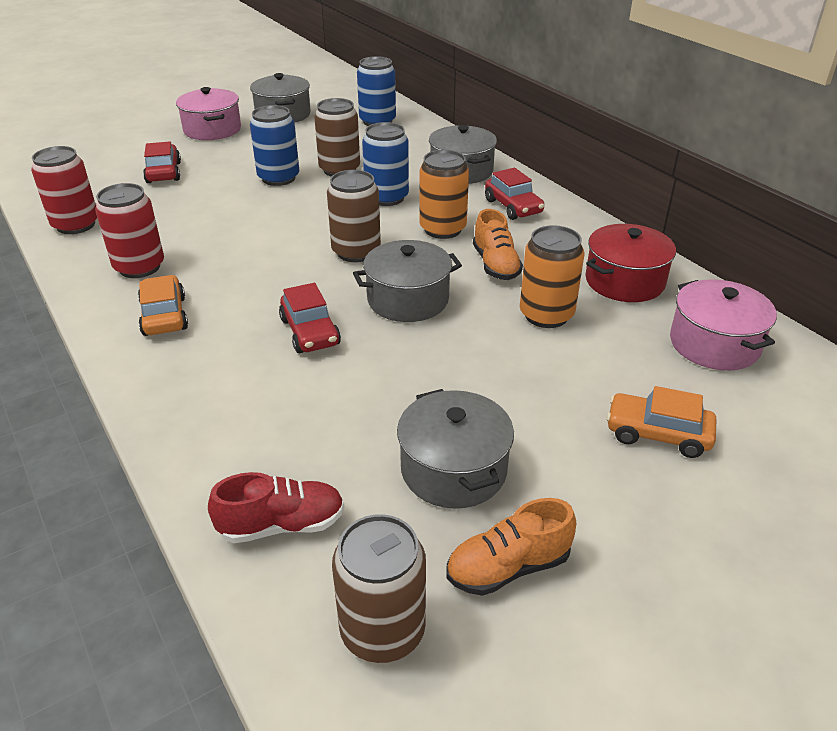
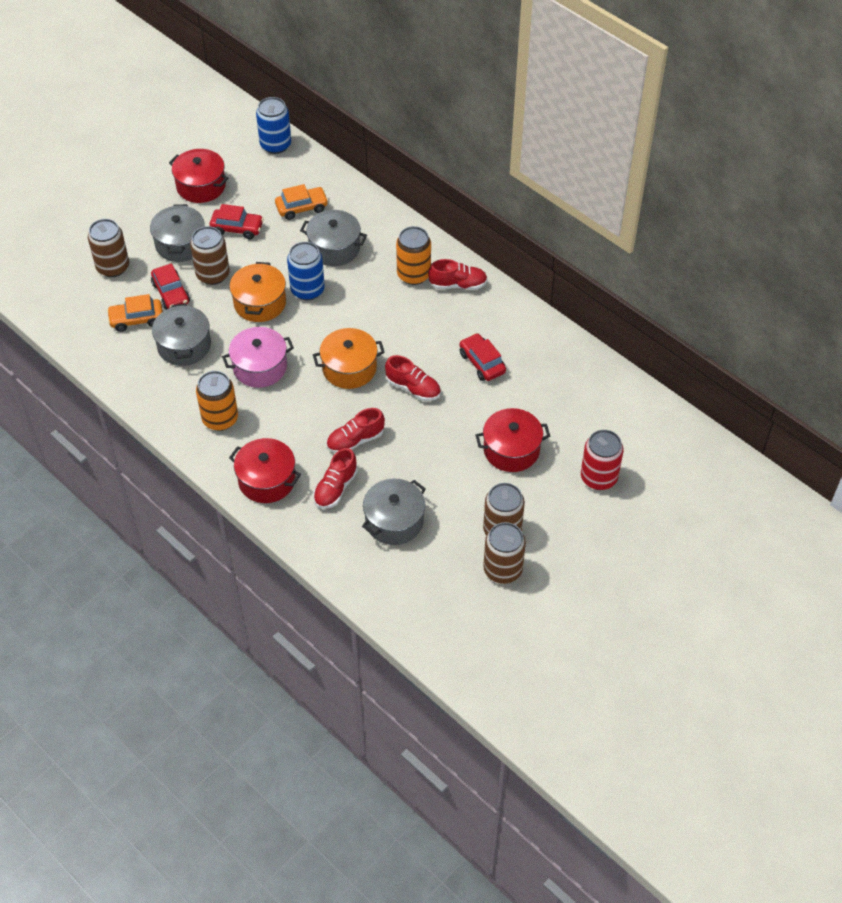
blue can: [250,105,299,186] [357,56,396,126] [362,122,409,206] = 3 -> [256,97,291,154] [287,242,325,301] = 2
brown can: [314,98,360,177] [327,170,381,262] [332,514,426,663] = 3 -> [88,219,129,277] [190,226,230,285] [483,483,525,536] [483,522,526,584] = 4
orange pot: none = 0 -> [229,262,286,322] [313,328,385,389] = 2
orange shoe: [447,498,576,596] [473,209,523,280] = 2 -> none = 0
pink pot: [176,87,241,140] [670,279,777,371] = 2 -> [222,327,294,388] = 1
red can: [31,146,97,234] [95,183,164,278] = 2 -> [581,430,624,490] = 1
red pot: [585,224,676,302] = 1 -> [169,149,229,203] [229,438,301,503] [476,408,550,472] = 3
red shoe: [208,472,344,543] = 1 -> [313,448,358,509] [326,408,385,453] [385,355,441,401] [428,259,488,290] = 4

